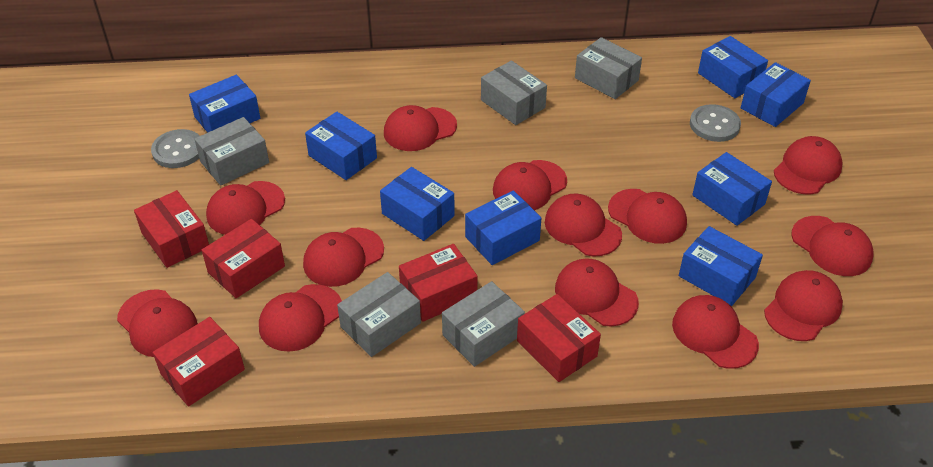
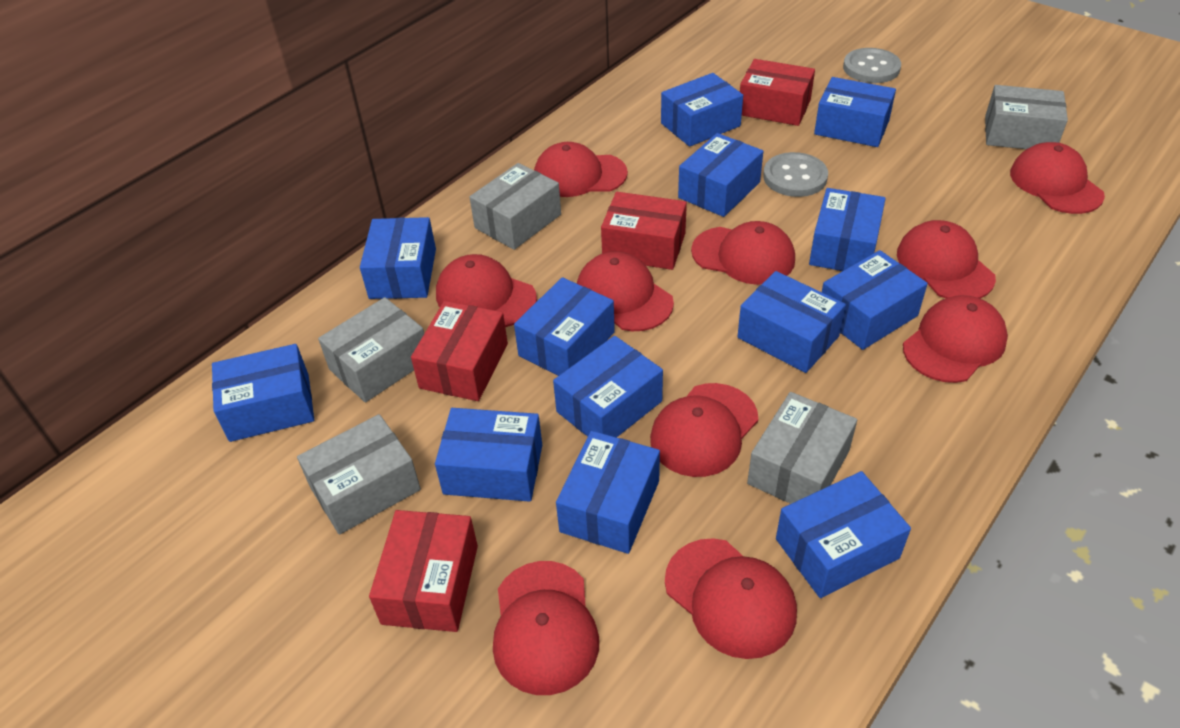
blue box: [189,75,260,132] [305,111,377,180] [380,167,455,241] [465,190,541,265] [679,226,763,306] [692,152,772,226] [698,36,768,98] [741,62,811,127] = 8 -> [212,344,314,442] [360,217,436,299] [435,408,542,502] [514,277,615,376] [553,336,663,438] [556,431,660,554] [661,73,743,147] [678,133,763,217] [737,271,846,373] [776,471,911,598] [809,188,886,271] [814,77,896,147] [822,250,928,350] = 13
red box: [134,190,209,268] [153,317,245,407] [202,219,285,298] [399,244,478,322] [517,294,601,382] = 5 -> [369,510,478,632] [411,301,508,401] [601,192,687,270] [740,59,815,126] = 4
red cap: [117,289,198,357] [206,181,285,235] [259,284,342,352] [303,228,384,287] [384,105,457,151] [493,160,567,210] [545,193,622,256] [555,259,639,327] [608,189,687,244] [672,295,759,369] [764,270,843,341] [774,136,843,194] [792,216,873,276] = 13 -> [436,254,537,327] [493,561,599,695] [534,142,628,197] [577,251,674,331] [650,383,758,477] [665,538,797,659] [691,221,795,285] [897,220,996,299] [903,295,1008,383] [1010,142,1105,214] = 10

